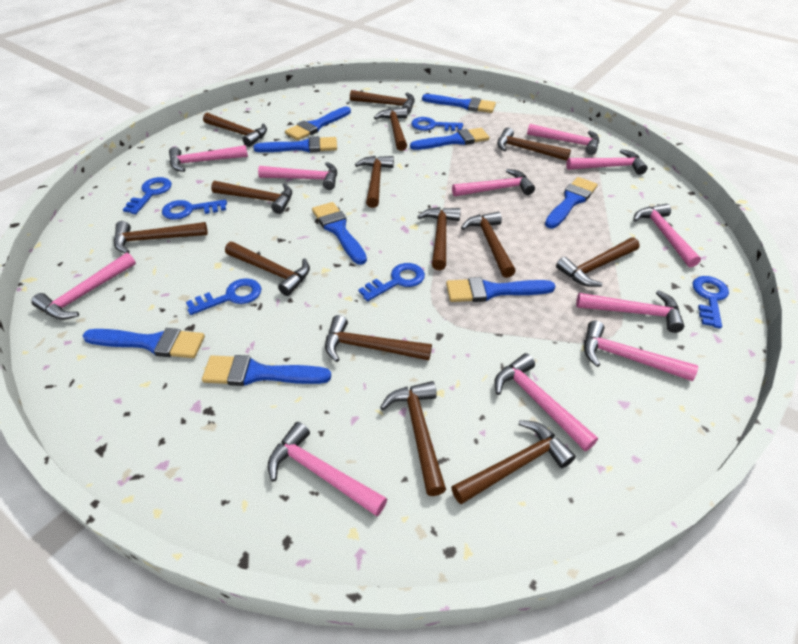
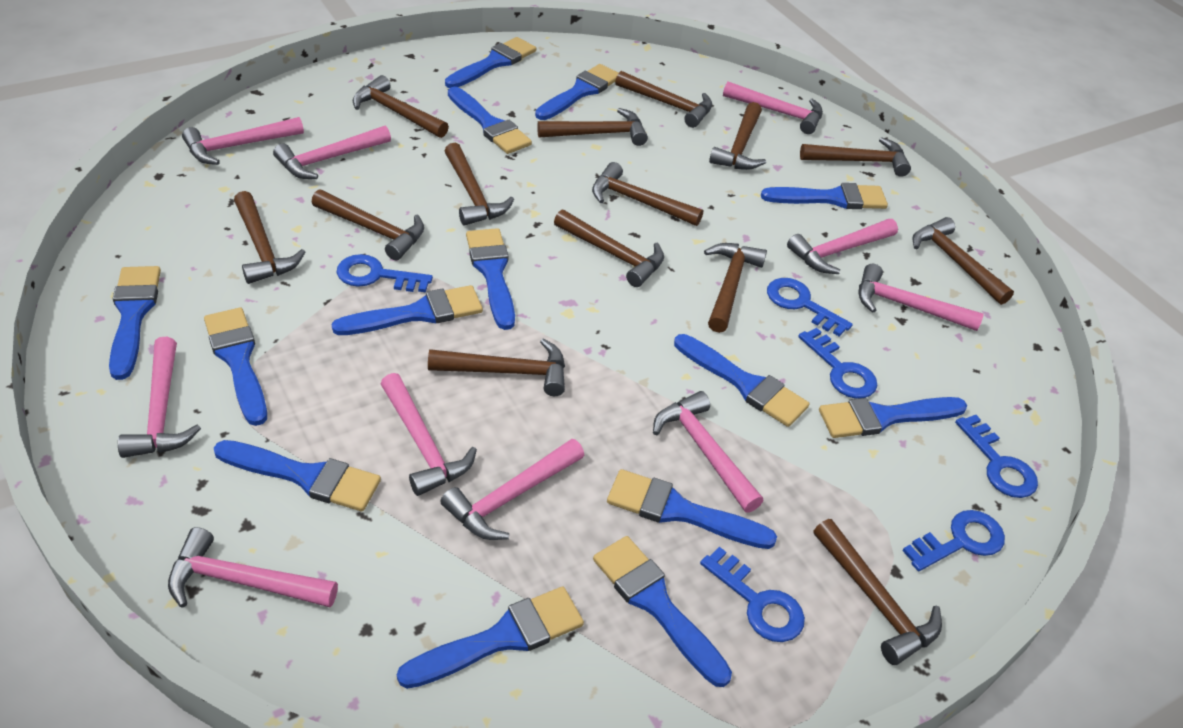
blue brush: [83,328,205,358] [202,355,331,386] [253,136,337,152] [285,107,351,141] [312,202,367,265] [410,128,489,150] [422,94,496,113] [446,277,556,302] [545,177,598,228] = 9 -> [109,266,161,380] [204,307,267,426] [214,440,381,511] [331,285,483,335] [397,586,584,689] [445,37,536,88] [448,87,532,154] [466,228,515,330] [535,64,618,120] [593,536,732,687] [607,469,777,549] [674,334,809,427] [761,183,888,209] [819,397,967,438] = 14
pink hammer: [31,253,136,320] [169,145,248,172] [258,162,337,190] [268,422,387,516] [452,169,535,197] [494,353,598,451] [527,124,599,155] [566,149,647,175] [576,290,684,333] [584,320,698,381] [633,204,701,267] = 11 -> [118,337,201,458] [168,527,338,608] [182,117,304,165] [273,126,391,179] [381,373,477,496] [440,439,584,540] [653,391,763,513] [723,81,823,134] [787,219,898,274] [859,264,984,331] = 10

